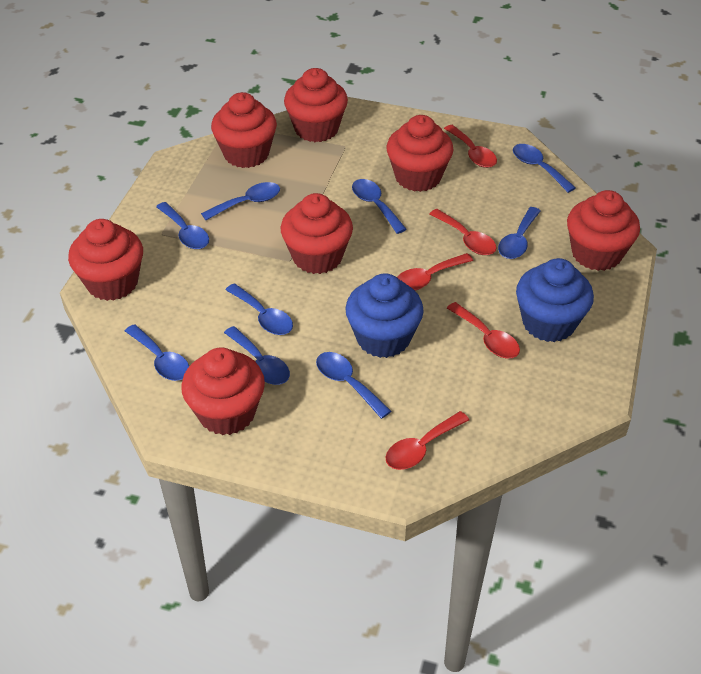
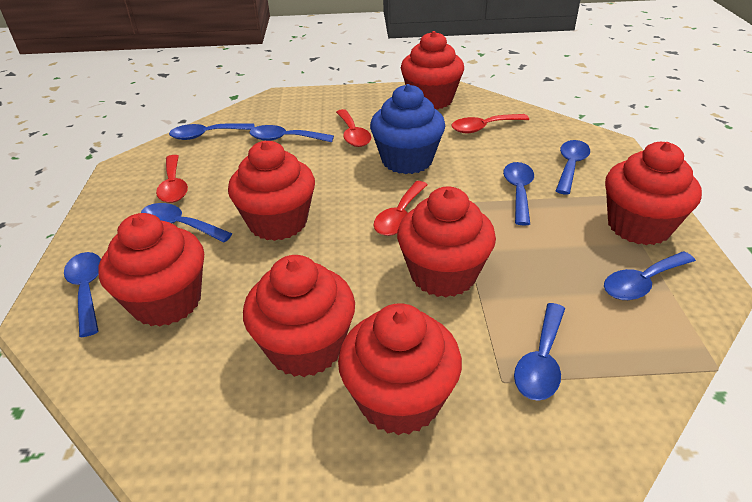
blue cupcake: [345,273,424,358] [516,258,594,342] = 2 -> [370,84,445,174] = 1
blue spoon: [125,324,189,381] [156,202,209,249] [201,182,280,220] [224,326,290,385] [226,283,293,335] [316,352,391,419] [352,179,407,234] [498,207,541,259] [513,144,576,193] = 9 -> [64,252,101,337] [141,203,233,243] [169,123,255,140] [250,125,334,142] [503,162,534,226] [514,303,565,401] [556,140,590,195] [604,251,696,300] = 8
red spoon: [385,411,469,470] [397,253,473,291] [430,209,496,255] [444,125,497,168] [447,302,520,358] = 5 -> [156,155,188,203] [336,109,371,147] [374,181,428,236] [451,114,529,133] = 4

